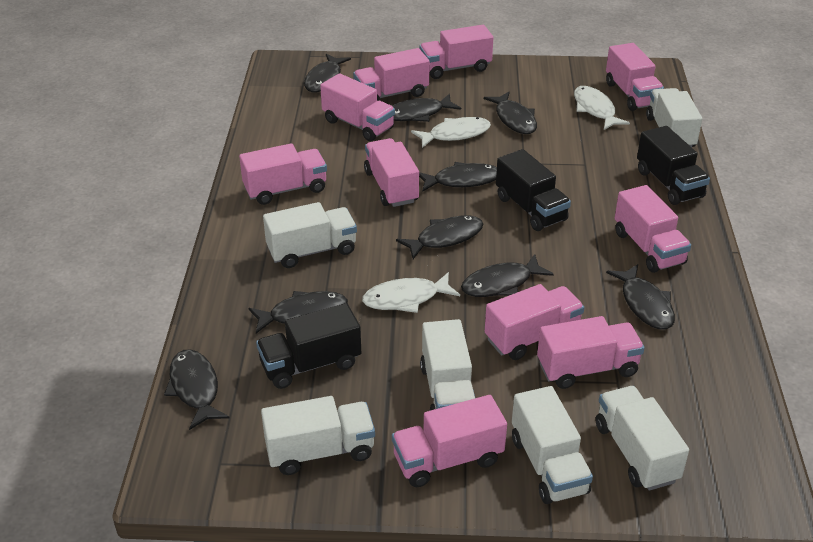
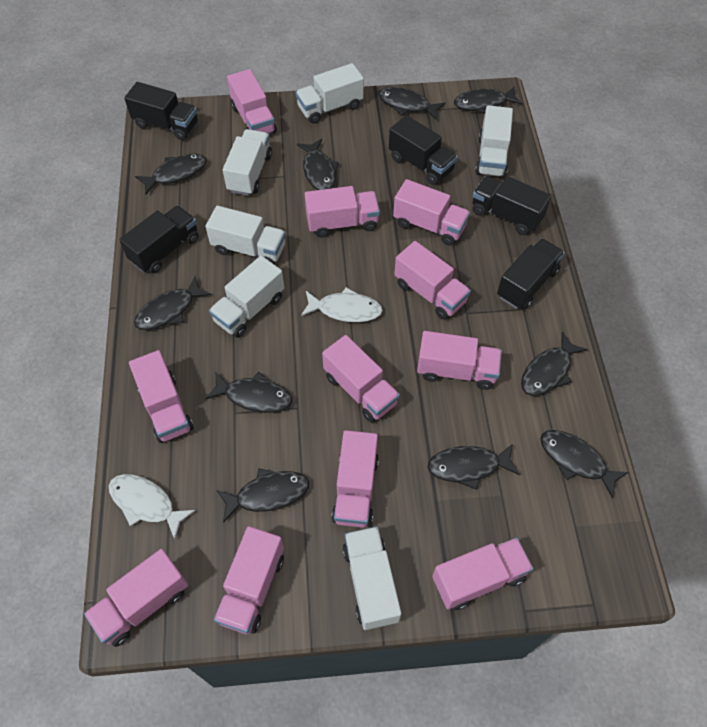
black fish: [164,349,229,430] [248,291,348,334] [304,54,351,92] [392,94,461,122] [396,215,483,259] [419,162,497,192] [461,254,554,297] [484,92,537,134] [606,264,675,330] = 9 -> [134,276,212,330] [135,154,207,194] [205,372,292,413] [216,468,309,523] [297,139,339,190] [378,87,446,120] [428,444,520,490] [454,86,522,113] [521,332,588,396] [540,430,629,499] = 10
black truck: [256,303,361,389] [496,149,571,231] [637,126,710,205] = 3 -> [119,205,199,273] [124,82,198,140] [389,115,458,185] [472,176,551,235] [497,238,565,309] = 5
pink truck: [239,143,327,205] [320,73,395,141] [353,48,430,101] [364,138,419,207] [392,395,507,487] [419,25,493,79] [485,284,585,360] [537,316,645,389] [606,43,664,111] [615,185,691,273] = 10 -> [84,549,188,647] [129,350,194,443] [214,526,284,634] [227,69,277,134] [305,186,380,238] [322,335,400,422] [332,430,379,527] [393,179,470,246] [394,241,471,320] [417,331,502,390] [432,538,533,610] = 11
white fish: [362,272,460,313] [411,117,491,148] [574,86,630,130] = 3 -> [109,474,196,540] [301,287,383,322] = 2

